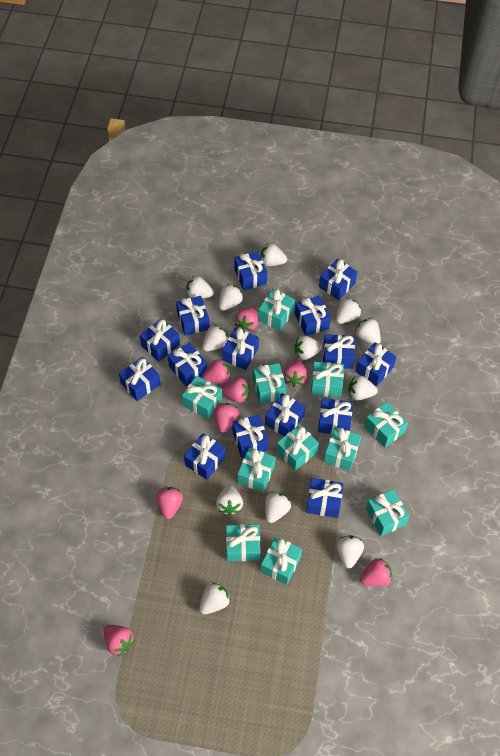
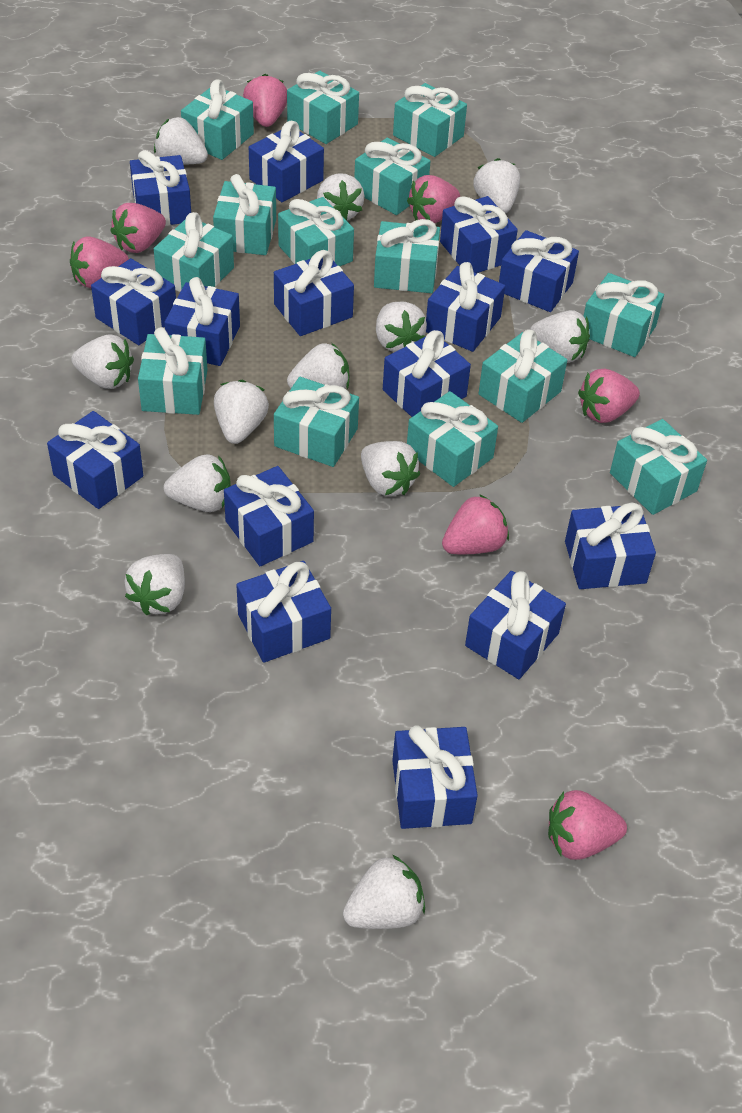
pink strawberry: [104,625,135,656] [156,487,183,519] [202,358,231,384] [214,403,239,433] [221,378,249,403] [235,307,258,331] [283,360,308,387] [360,558,393,586] = 8 -> [70,236,129,288] [110,203,166,253] [243,74,287,127] [407,175,460,223] [442,494,509,554] [548,790,627,860] [578,369,640,423] = 7
turquoise gift: [182,376,222,419] [226,524,260,561] [237,447,276,493] [253,363,286,404] [258,289,295,331] [261,536,302,585] [276,424,319,471] [311,362,344,397] [324,427,361,471] [364,402,408,447] [366,489,409,536] = 11 -> [138,327,207,415] [154,212,234,292] [181,79,254,160] [213,174,276,255] [274,377,359,467] [278,197,354,266] [287,71,359,144] [354,137,430,215] [374,219,440,293] [393,83,467,157] [407,391,498,487] [478,330,567,423] [584,273,664,357] [610,419,707,515] = 14

